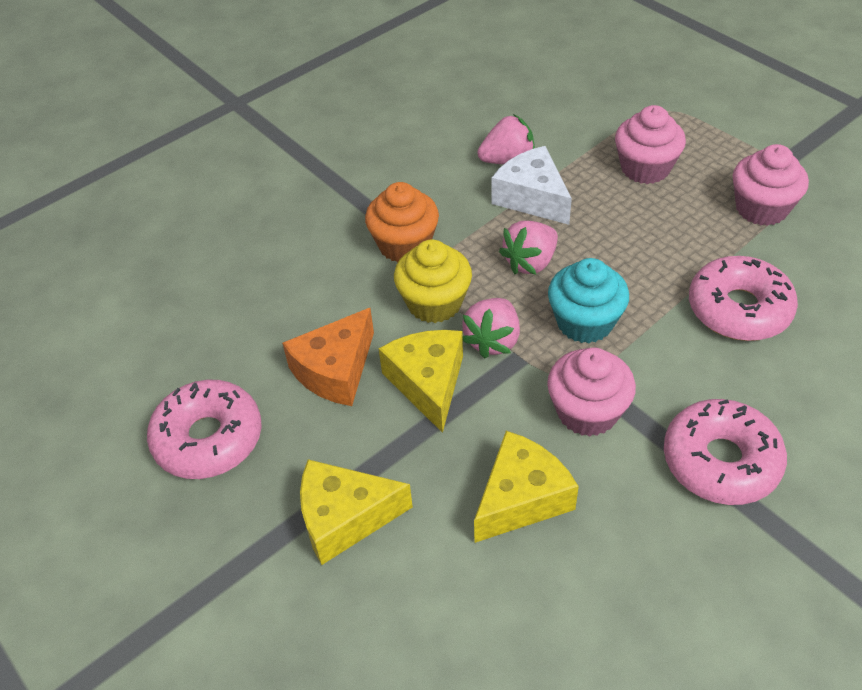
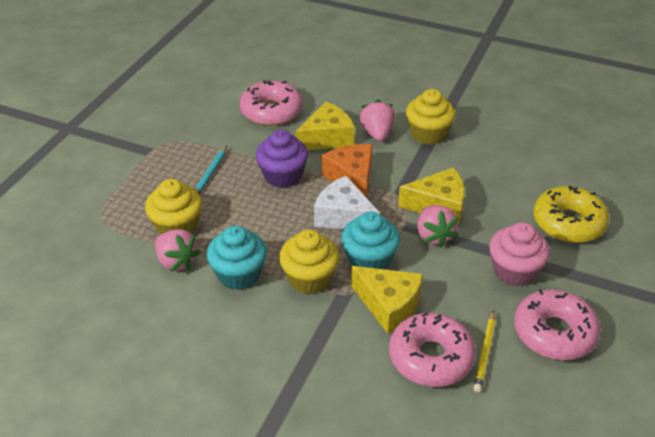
orange cupcake: [365,182,439,262] = 1 -> none = 0
pink cupcake: [547,347,636,437] [615,105,686,184] [733,144,809,226] = 3 -> [489,222,550,286] = 1
purple cupcake: none = 0 -> [256,130,308,188] = 1
turquoise cupcake: [548,258,629,343] = 1 -> [207,226,267,290] [341,211,400,270] = 2
turquoise pencil: none = 0 -> [195,146,227,194] = 1
yellow cupcake: [394,240,472,323] = 1 -> [145,179,202,235] [279,229,339,294] [406,89,456,145] = 3
yellow donut: none = 0 -> [533,186,609,243] = 1
yellow pencil: none = 0 -> [473,311,495,393] = 1

